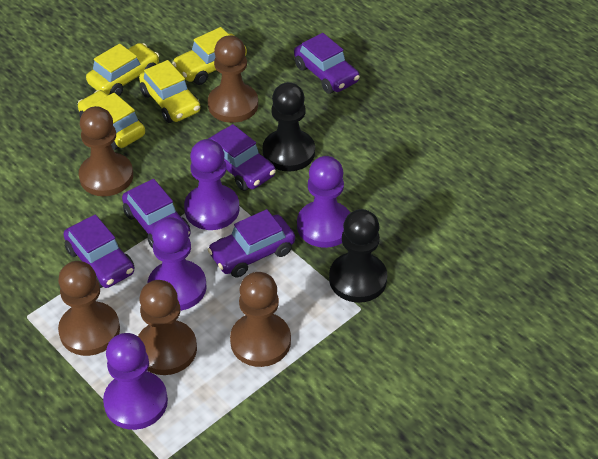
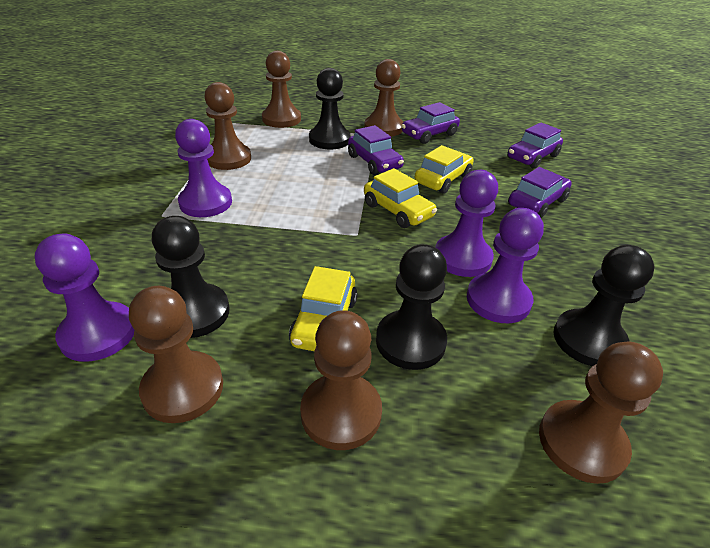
black pawn: [263,82,315,171] [329,209,387,303] = 2 -> [152,216,229,338] [309,68,350,149] [376,244,447,370] [554,245,654,366] = 4
brown pawn: [58,261,120,356] [79,106,133,196] [138,280,197,375] [208,35,258,123] [230,272,291,367] = 5 -> [129,286,223,423] [205,82,251,170] [262,51,301,128] [300,310,382,450] [364,59,403,137] [539,342,663,484] = 6
purple car: [63,214,134,288] [122,179,191,248] [208,124,276,191] [208,209,295,277] [294,33,360,94] = 5 -> [348,125,404,175] [401,102,460,144] [507,122,563,169] [508,167,572,218] = 4
yellow car: [78,90,145,150] [86,43,159,96] [139,60,201,123] [172,27,247,85] = 4 -> [289,266,358,351] [364,168,437,228] [414,145,473,194] = 3

